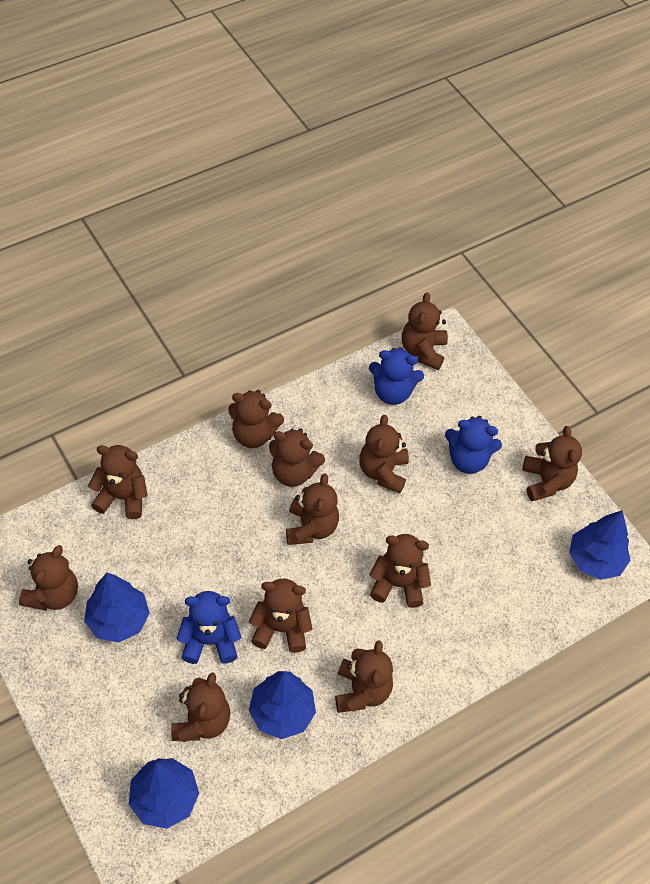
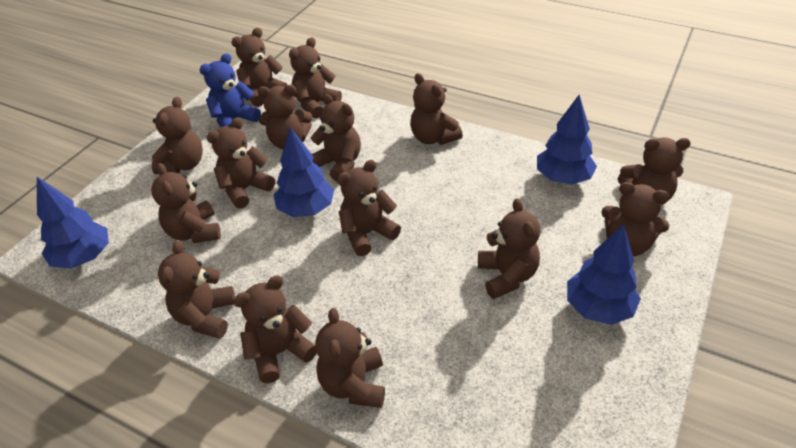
blue teddy bear: [176,591,241,664] [369,347,424,405] [445,416,502,474] = 3 -> [200,53,261,127] = 1
brown teddy bear: [19,545,78,611] [88,445,147,519] [171,673,230,742] [228,390,284,448] [249,579,312,653] [269,428,325,487] [286,474,339,545] [335,640,393,713] [360,415,409,493] [369,534,431,608] [402,292,448,370] [523,426,582,501] = 12 -> [151,163,221,243] [152,97,203,174] [158,240,235,339] [207,117,275,209] [232,28,287,107] [233,276,316,383] [257,85,312,149] [289,37,342,119] [310,94,361,181] [315,308,385,408] [337,160,401,256] [410,73,463,145] [478,198,540,299] [601,182,670,256] [618,137,691,205] = 15

